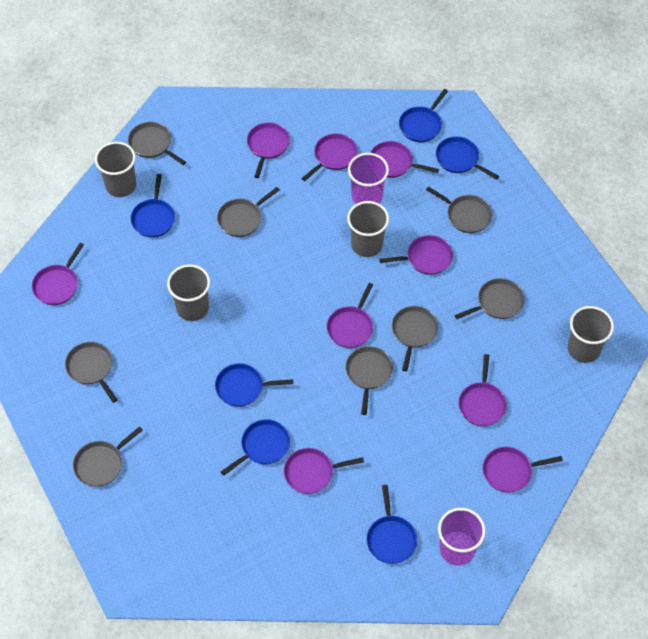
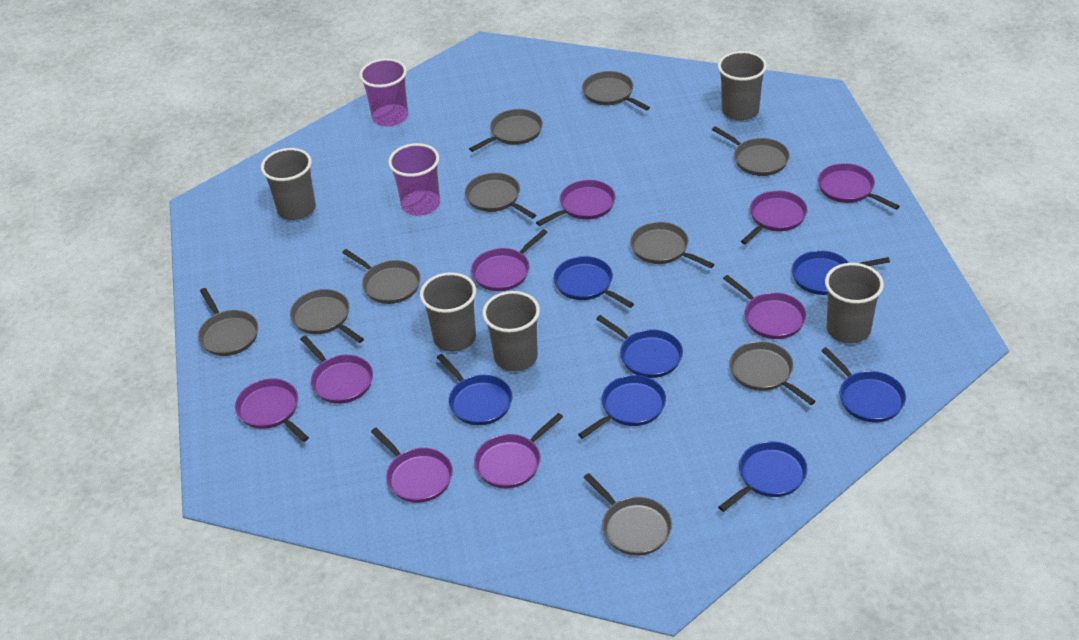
blue pan: [130,174,175,237] [215,363,293,407] [221,419,290,476] [366,485,417,564] [399,89,448,142] [436,136,499,180] = 6 -> [437,354,512,425] [554,256,634,308] [578,375,666,439] [596,315,683,378] [718,441,808,512] [792,250,890,295] [821,347,906,422] = 7
grey cup: [95,142,136,197] [167,264,210,321] [347,201,389,257] [568,306,614,363] = 4 -> [261,148,316,220] [420,272,476,352] [482,291,540,371] [718,51,767,121] [825,263,884,343] = 5
grey pan: [65,342,117,403] [73,426,143,487] [128,122,186,165] [217,187,280,237] [345,346,393,415] [392,306,438,371] [426,186,492,233] [455,278,525,319] = 8 -> [198,288,258,356] [290,289,364,343] [342,249,421,304] [465,173,536,219] [469,109,543,152] [582,71,650,111] [583,473,672,556] [630,222,715,268] [712,126,790,176] [729,341,816,405] = 10

